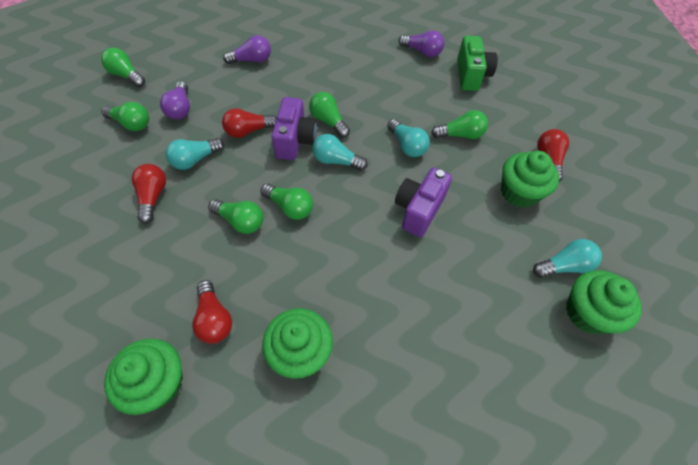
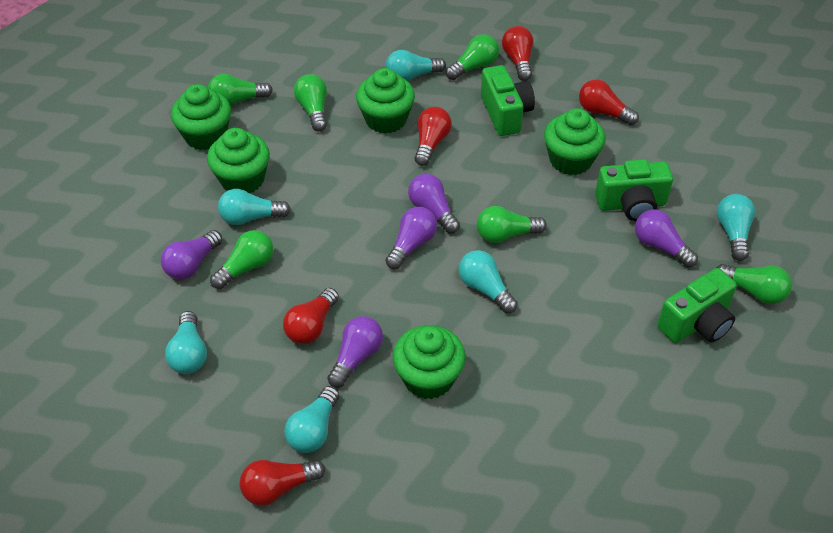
green camera: [457,36,498,91] = 1 -> [481,65,535,136] [595,159,673,221] [657,268,737,343] = 3
green cupcake: [104,339,183,415] [262,308,333,379] [501,151,559,208] [566,270,642,334] = 4 -> [171,84,231,150] [207,128,270,193] [356,68,415,134] [393,325,466,399] [544,108,605,175] = 5
purple camera: [272,97,317,160] [395,167,452,237] = 2 -> none = 0
purple light bulb: [160,81,190,120] [223,35,271,64] [399,30,444,57] = 3 -> [161,230,222,279] [328,316,383,388] [386,207,437,269] [408,174,460,233] [635,209,698,267] = 5
red light bulb: [131,164,166,223] [192,280,232,344] [222,108,277,138] [537,129,569,182] = 4 -> [240,460,325,506] [283,288,339,344] [415,107,452,166] [502,26,534,81] [579,79,639,125] = 5
turquoise light bulb: [166,138,224,170] [312,134,368,171] [388,119,430,157] [533,239,602,278] = 4 -> [165,311,207,374] [218,189,291,225] [284,386,339,453] [386,50,446,81] [459,250,518,313] [717,194,755,261] = 6

